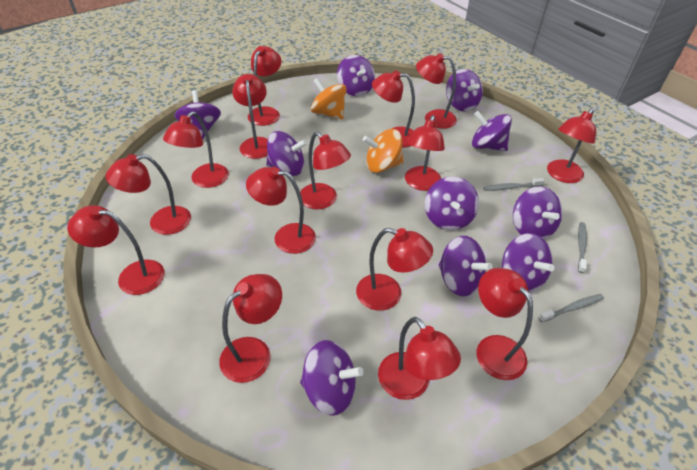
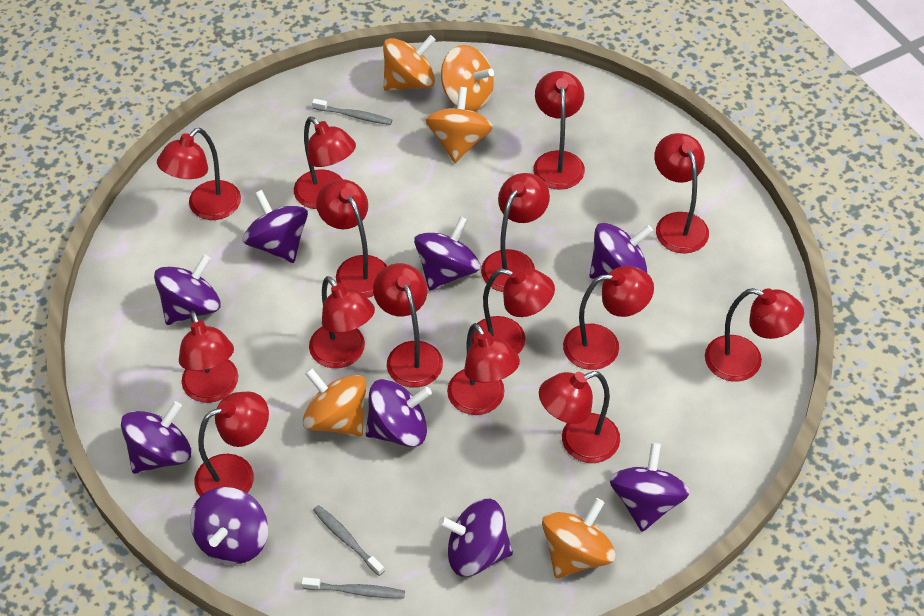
orange spinning top: [311,78,347,120] [363,129,404,173] = 2 -> [303,368,366,437] [383,35,436,91] [425,87,493,163] [441,45,494,111] [542,498,616,578] = 5
purple spinning top: [175,90,221,139] [266,131,307,176] [300,340,364,416] [337,55,375,96] [425,177,479,230] [439,236,493,296] [446,69,483,112] [472,111,512,151] [502,233,554,292] [513,186,562,239] = 10 -> [121,401,191,474] [154,254,221,325] [190,487,268,564] [243,190,308,263] [366,379,432,447] [414,216,480,291] [438,499,513,577] [590,223,653,279] [609,443,690,532] = 9

